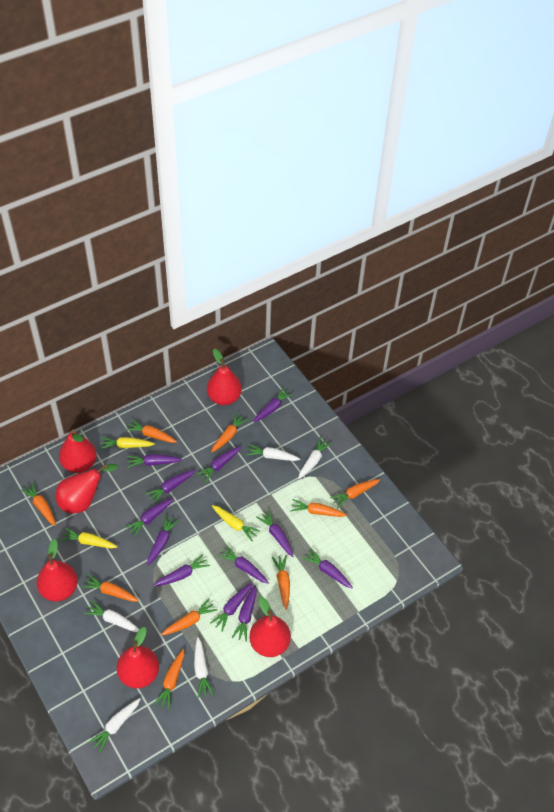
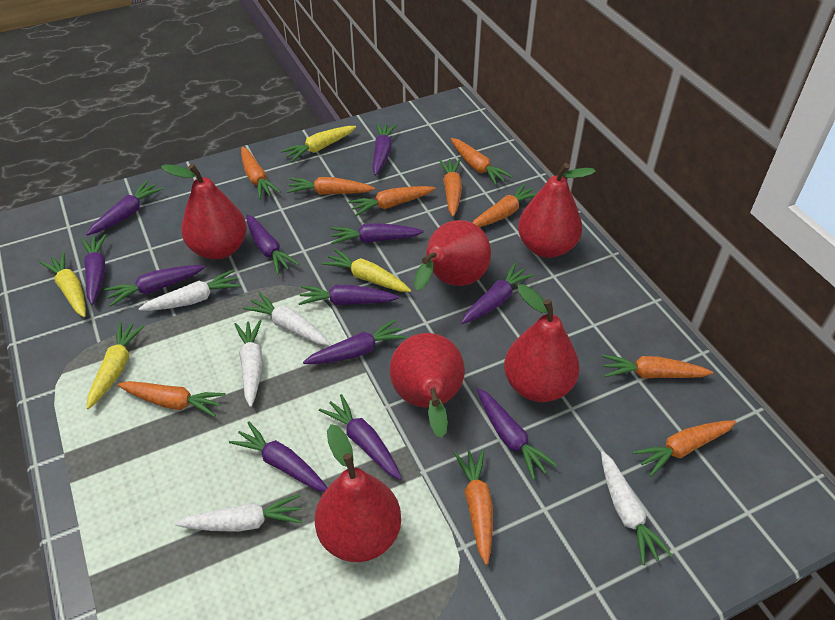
orange carrot: [21,482,56,526] [82,574,139,602] [125,419,177,443] [154,649,184,709] [161,598,217,636] [211,413,248,452] [272,555,290,610] [290,499,347,517] [330,479,380,508] = 9 -> [117,381,226,417] [241,147,280,199] [287,177,375,195] [348,186,435,216] [439,159,462,217] [451,138,513,186] [454,449,493,565] [472,183,537,227] [602,355,713,379] [633,420,736,477] = 10
yellow carrot: [60,528,118,548] [100,437,155,449] [212,505,261,541] = 3 -> [40,252,86,317] [86,322,145,409] [281,126,356,162] [322,249,411,292] = 4

